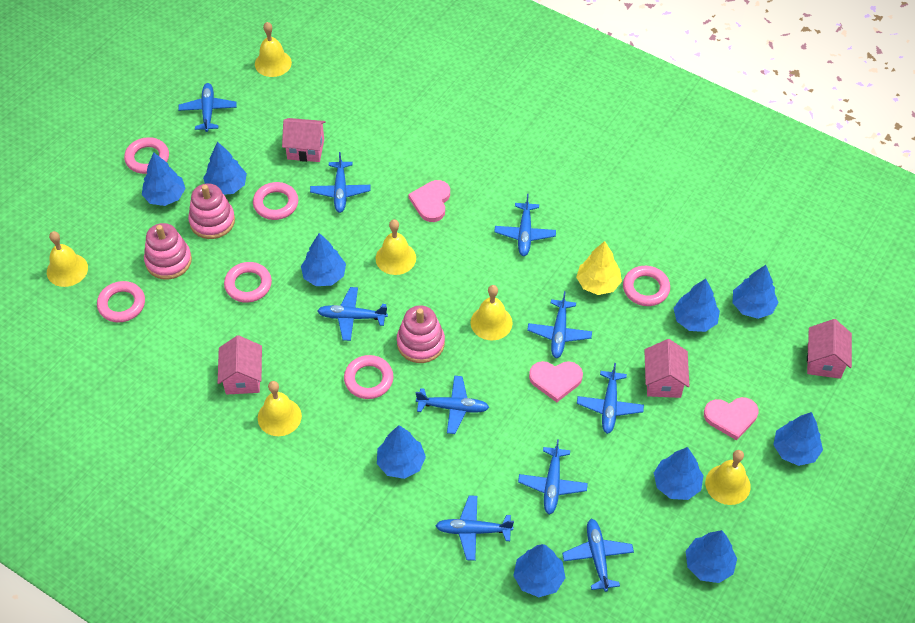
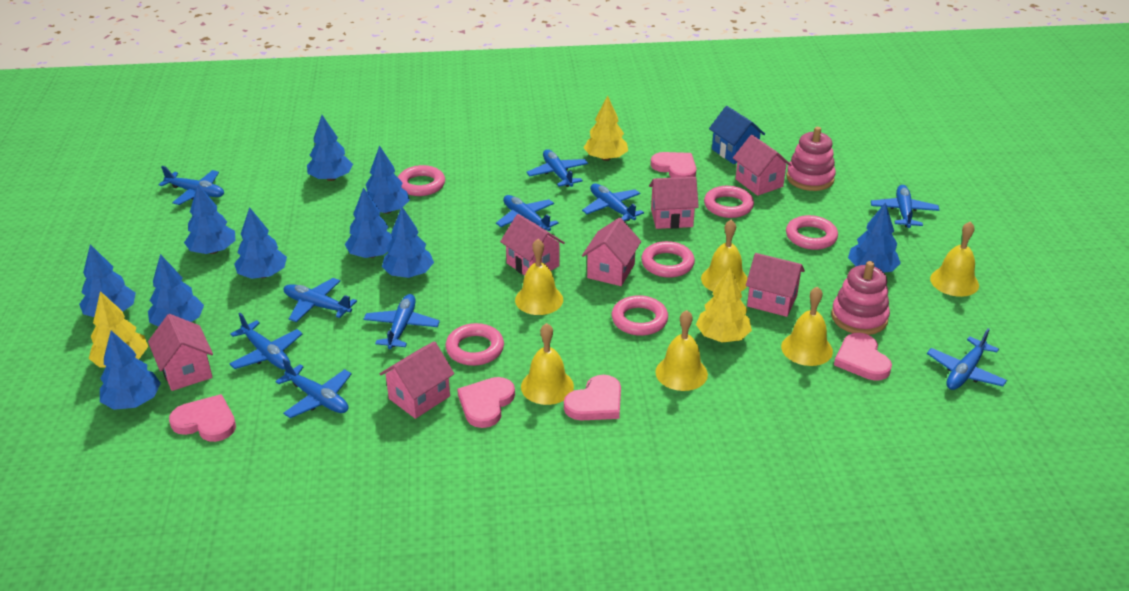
blue house: none = 0 -> [709,106,765,164] = 1
pink heart: [408,180,450,222] [529,361,583,402] [704,397,759,440] = 3 -> [169,394,236,442] [457,377,515,428] [564,375,621,421] [651,152,697,178] [834,333,892,381] = 5
pink house: [218,335,262,395] [282,118,326,162] [644,339,689,398] [807,319,852,379] = 4 -> [148,314,213,391] [380,341,454,419] [500,214,565,275] [582,218,641,286] [649,177,699,229] [733,135,791,196] [746,253,805,317] = 7
pink stacking toy: [144,223,192,280] [188,183,235,239] [397,306,445,363] = 3 -> [786,127,836,191] [831,261,890,335] = 2
yellow tree: [576,241,622,295] = 1 -> [89,291,148,367] [584,95,628,161] [696,267,752,343] = 3

